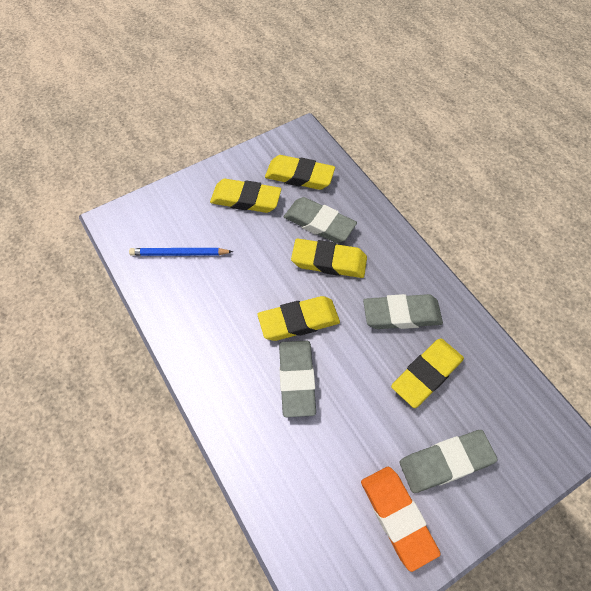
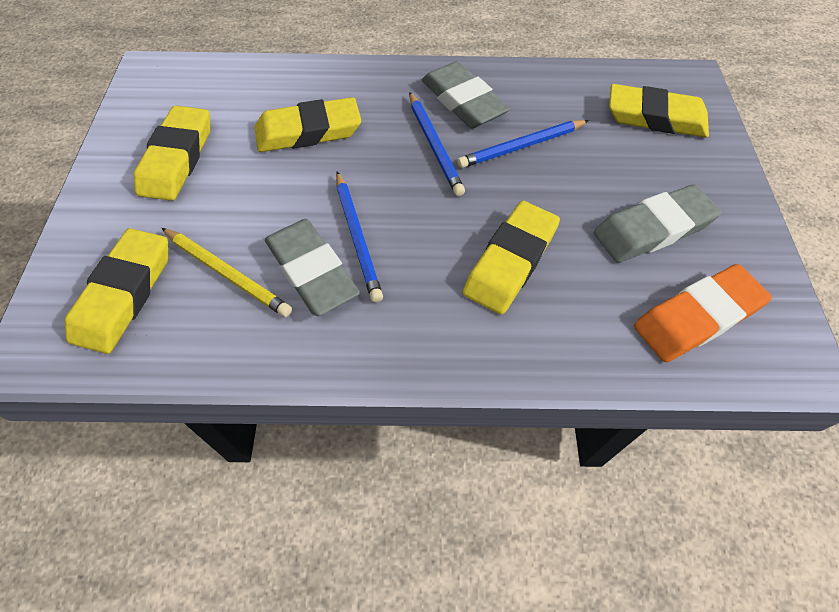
blue pencil: [129,248,233,256] = 1 -> [336,171,383,303] [409,92,465,196] [457,120,589,168] = 3
grey eraser: [279,341,316,417] [284,197,357,243] [363,294,443,329] [399,430,498,493] = 4 -> [265,219,360,316] [422,61,510,128] [594,184,721,263] = 3
yellow pencil: none = 0 -> [162,228,292,317] = 1

